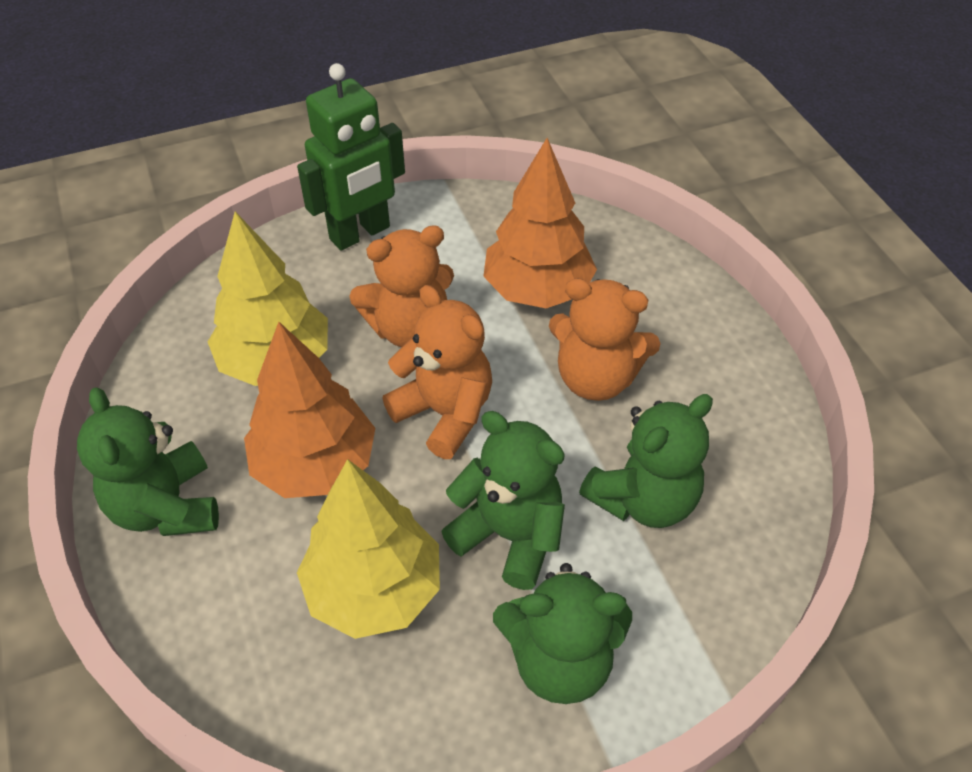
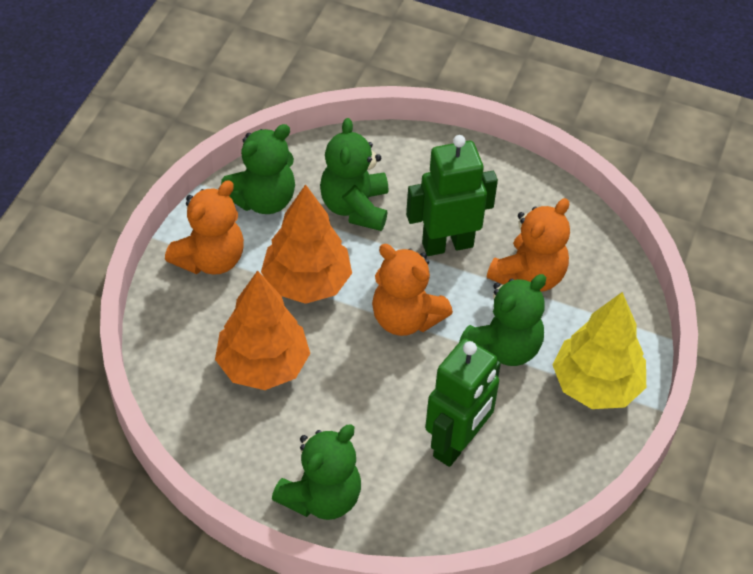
green robot: [297,63,405,251] = 1 -> [406,135,498,256] [425,338,501,467] = 2
yellow tree: [208,212,328,386] [297,459,440,639] = 2 -> [553,292,646,409] = 1

